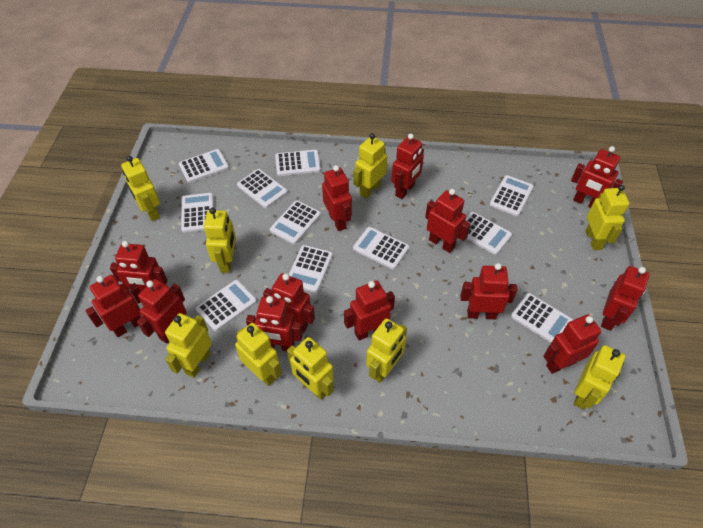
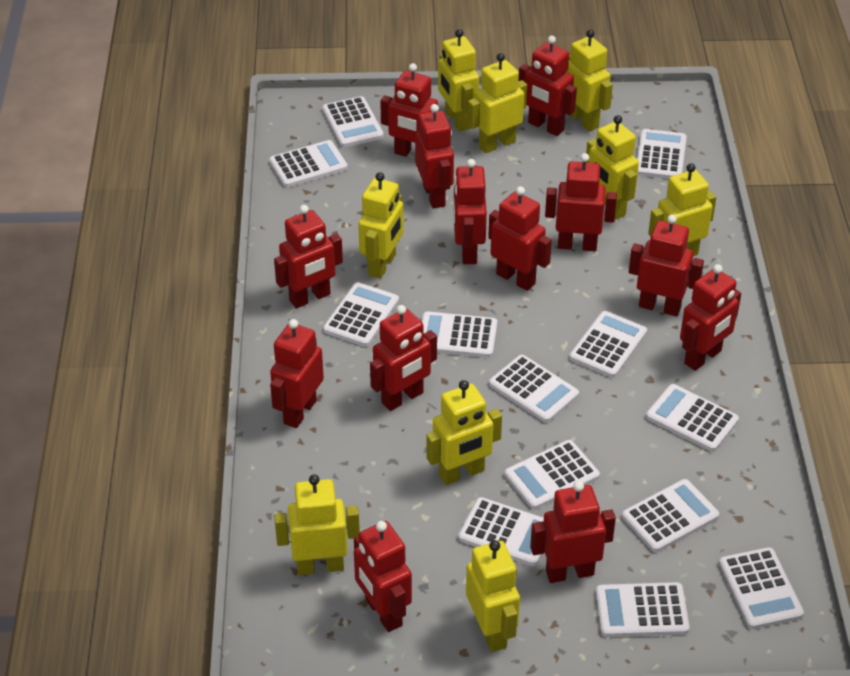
white calculator: [179,149,229,183] [181,193,214,233] [196,280,257,331] [237,169,288,208] [270,200,321,244] [275,150,321,176] [289,245,333,293] [353,227,409,269] [465,212,512,255] [490,175,534,216] [511,293,573,343] = 11 -> [269,140,348,187] [322,96,384,147] [323,282,399,347] [421,312,497,358] [458,497,544,566] [489,355,579,423] [505,440,600,509] [570,311,647,378] [596,582,690,637] [622,479,719,552] [637,129,687,179] [646,384,739,452] [719,547,804,629] = 13

